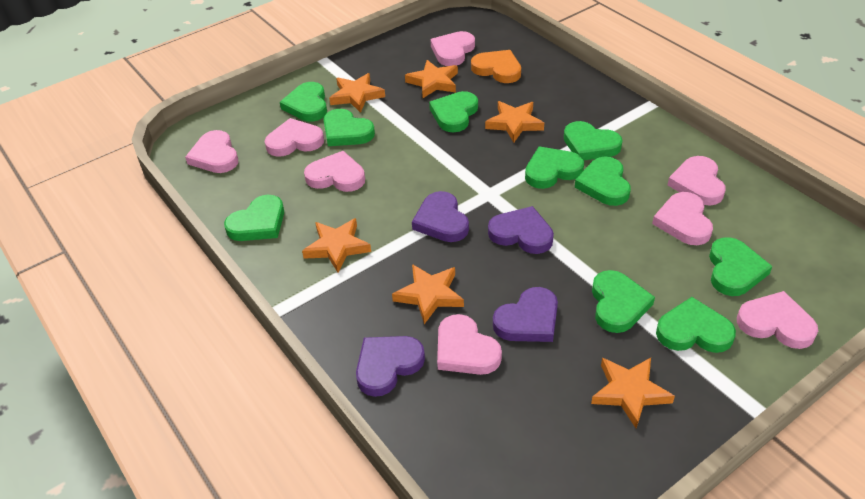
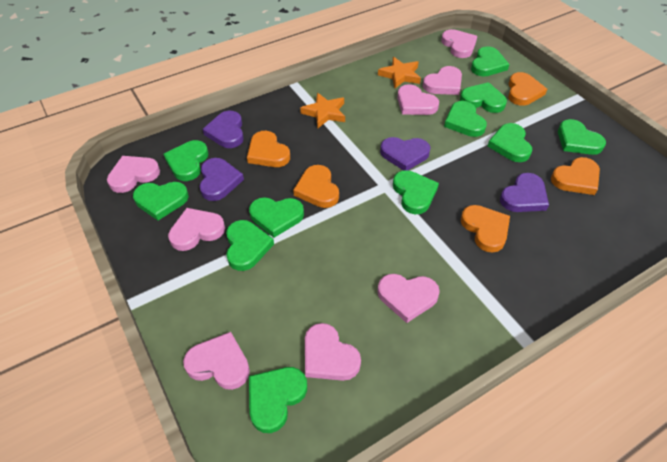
green heart: [224,195,284,241] [280,82,327,122] [323,109,375,146] [429,91,478,132] [525,147,584,189] [564,121,623,160] [575,157,631,206] [592,270,655,333] [656,297,736,353] [709,237,772,296] = 10 -> [133,182,189,220] [163,140,208,181] [226,220,274,271] [249,197,304,238] [249,367,307,433] [393,170,439,214] [444,101,487,137] [460,82,507,113] [471,46,510,77] [487,123,532,162] [558,119,606,155] = 11
orange heart: [471,50,521,83] = 1 -> [247,131,290,167] [293,165,339,208] [461,205,510,253] [508,72,547,106] [551,157,600,195] = 5
orange star: [302,218,371,272] [329,73,385,113] [392,264,464,324] [405,60,458,98] [485,101,544,142] [591,358,675,428] = 6 -> [300,93,345,128] [378,57,421,89] = 2

